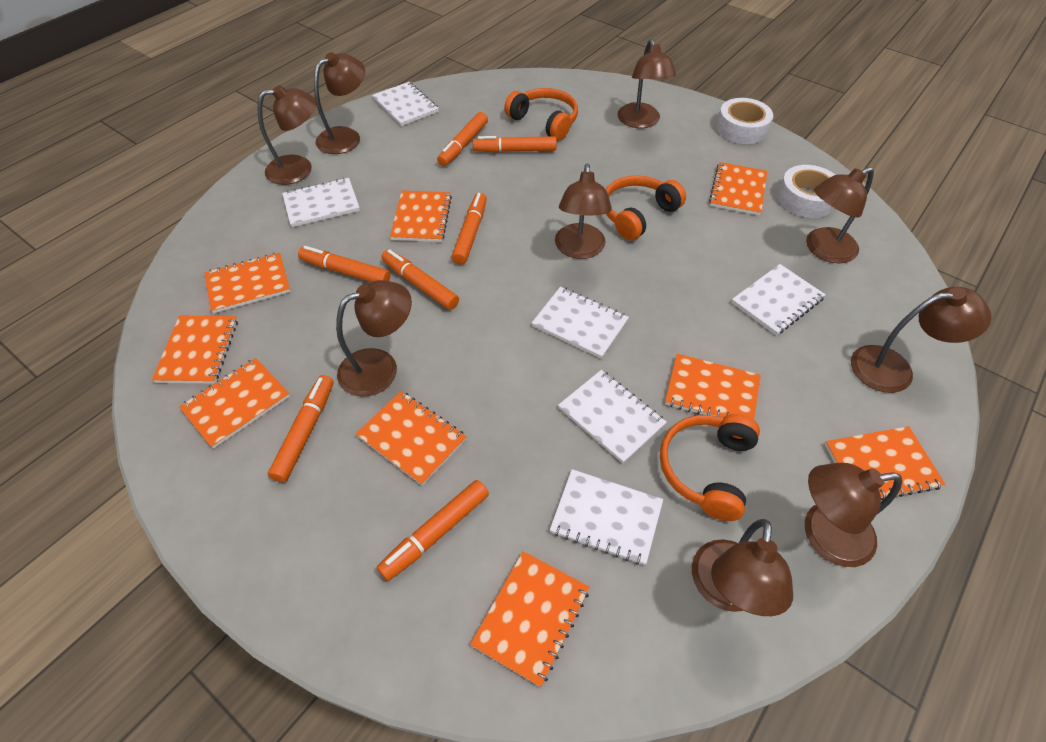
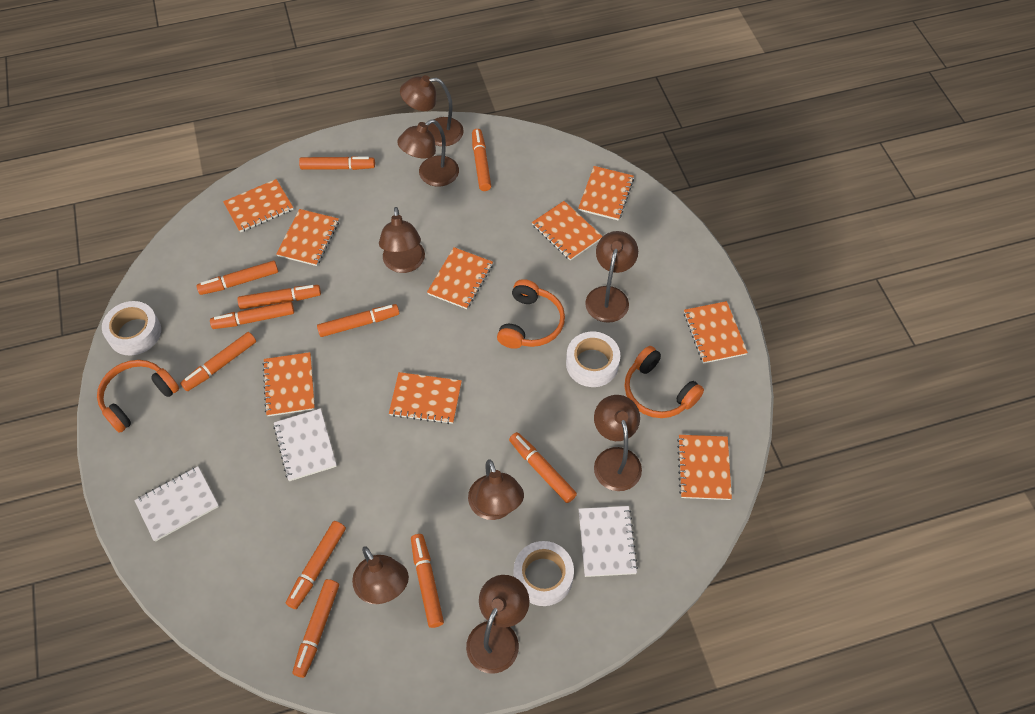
brown lamp: [258,85,317,185] [314,52,365,154] [336,280,412,397] [555,164,612,259] [617,39,676,128] [692,519,793,616] [805,463,902,567] [806,167,874,263] [851,287,992,393] = 9 -> [352,546,409,604] [379,207,425,273] [397,119,459,187] [400,75,464,146] [466,575,529,674] [468,459,524,520] [585,231,638,323] [594,395,642,491] = 8
orange marker: [268,375,333,482] [298,246,391,282] [377,480,489,581] [381,249,459,310] [437,112,488,166] [452,193,487,265] [473,136,557,153] = 7 -> [180,332,256,391] [197,261,278,295] [210,301,294,329] [238,285,321,309] [286,521,346,609] [292,579,339,678] [299,156,375,170] [317,304,399,337] [411,534,444,628] [472,129,491,191] [509,432,577,503] = 11
white notebook: [282,178,360,227] [372,82,439,126] [532,287,629,359] [550,469,663,565] [558,370,667,463] [731,264,826,335] = 6 -> [134,466,219,542] [273,408,337,481] [579,506,638,577] = 3
white tape: [716,98,773,144] [777,165,835,218] = 2 -> [102,301,161,355] [514,541,574,606] [566,332,621,387] = 3

